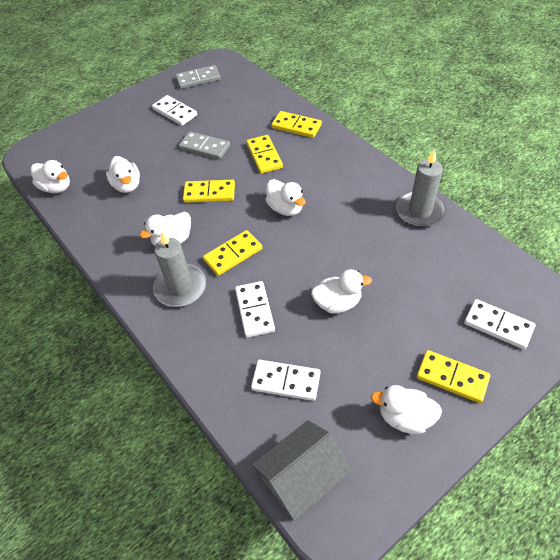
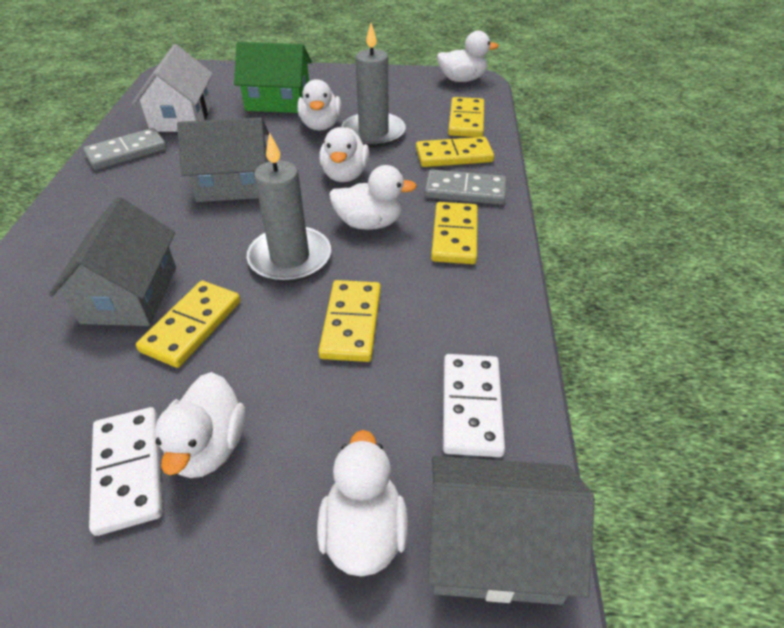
green house: none = 0 -> [234,42,312,113] = 1
grey house: [252,420,352,521] = 1 -> [49,197,176,326] [177,118,269,202] [428,456,595,605] = 3
white domino: [152,95,197,126] [235,281,275,338] [251,360,320,401] [464,299,536,350] = 4 -> [89,407,163,536] [443,354,505,457] = 2
white house: none = 0 -> [132,44,213,132] = 1

